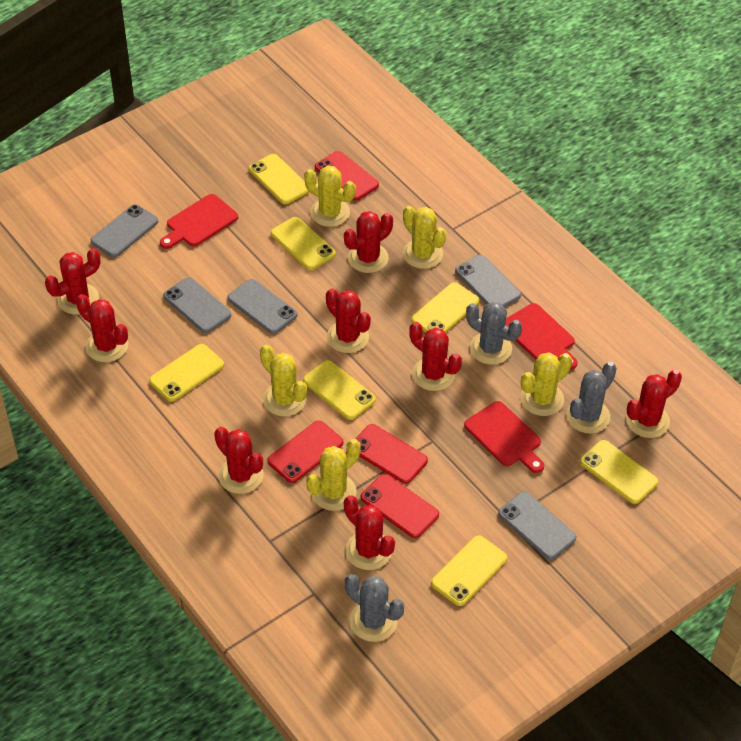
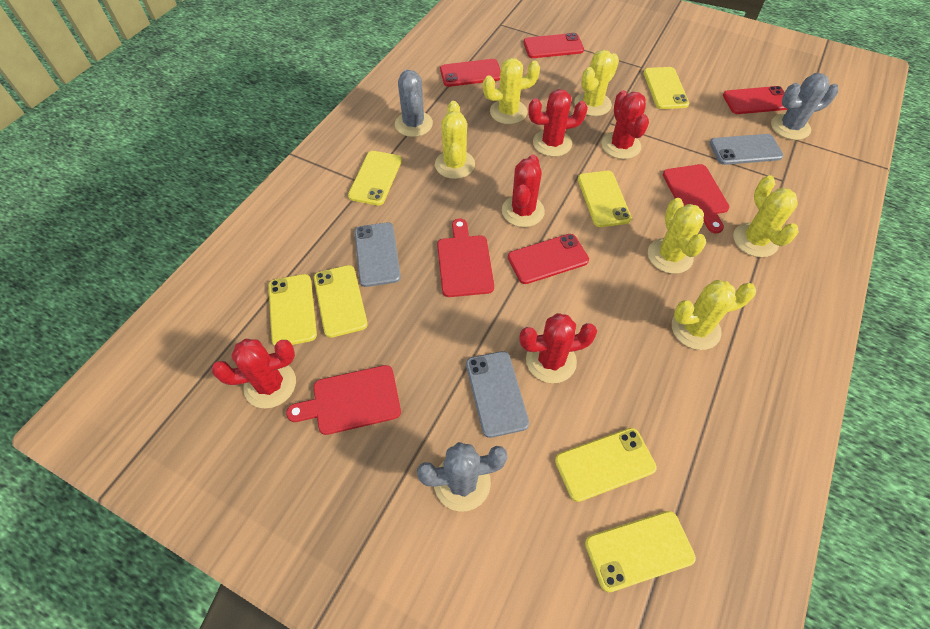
grey phone: [91,204,158,257] [163,277,231,333] [227,279,297,334] [455,255,521,307] [498,492,576,560] = 5 -> [355,223,401,287] [466,351,529,438] [710,134,784,165] = 3
red cactus: [45,248,101,315] [76,294,128,362] [214,427,264,494] [326,288,371,353] [344,211,393,273] [344,495,395,570] [409,322,462,391] [626,370,682,438] = 8 -> [212,339,296,408] [502,155,545,227] [520,313,597,383] [528,89,588,157] [602,90,649,159] = 5
yellow cactus: [260,345,307,416] [304,166,356,227] [306,439,361,511] [403,206,446,269] [521,352,572,416] = 5 -> [435,101,475,179] [483,58,540,124] [574,50,619,116] [648,198,706,274] [672,280,756,350] [733,175,799,257] = 6

